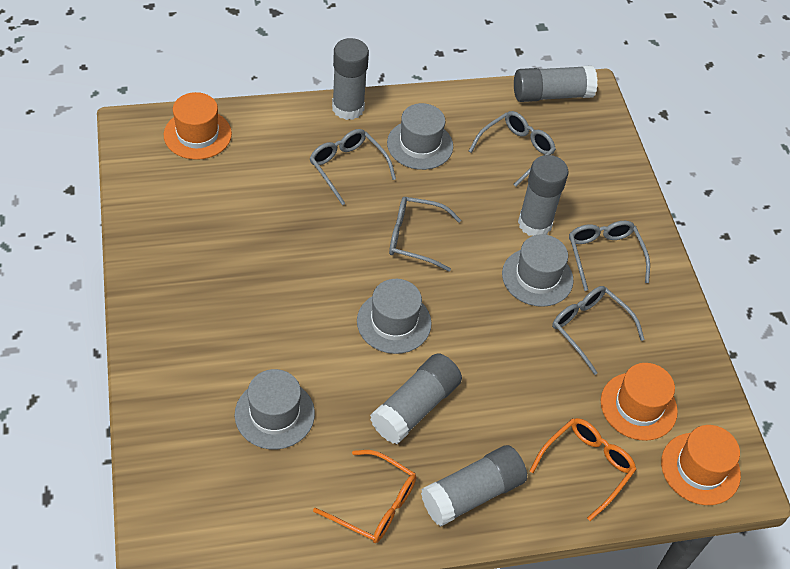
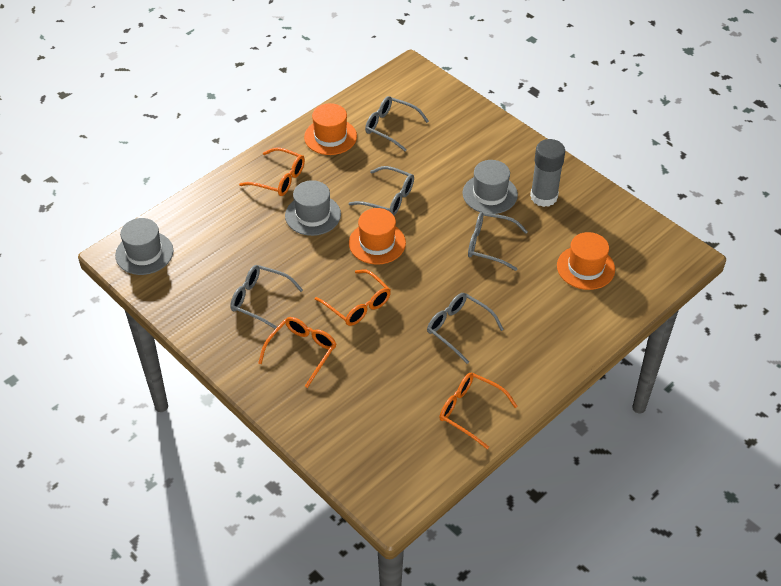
grey glue stick: [332,38,369,120] [370,353,462,444] [421,445,527,527] [514,65,598,102] [518,155,568,236] = 5 -> [530,139,565,207] = 1
grey hat: [235,369,315,450] [357,279,432,354] [387,103,453,170] [502,234,574,307] = 4 -> [115,218,173,275] [285,180,341,236] [463,160,518,214] = 3
orange glasses: [313,450,416,543] [530,418,637,521] = 2 -> [239,147,305,196] [258,317,336,388] [315,269,391,326] [439,372,518,449] = 4

